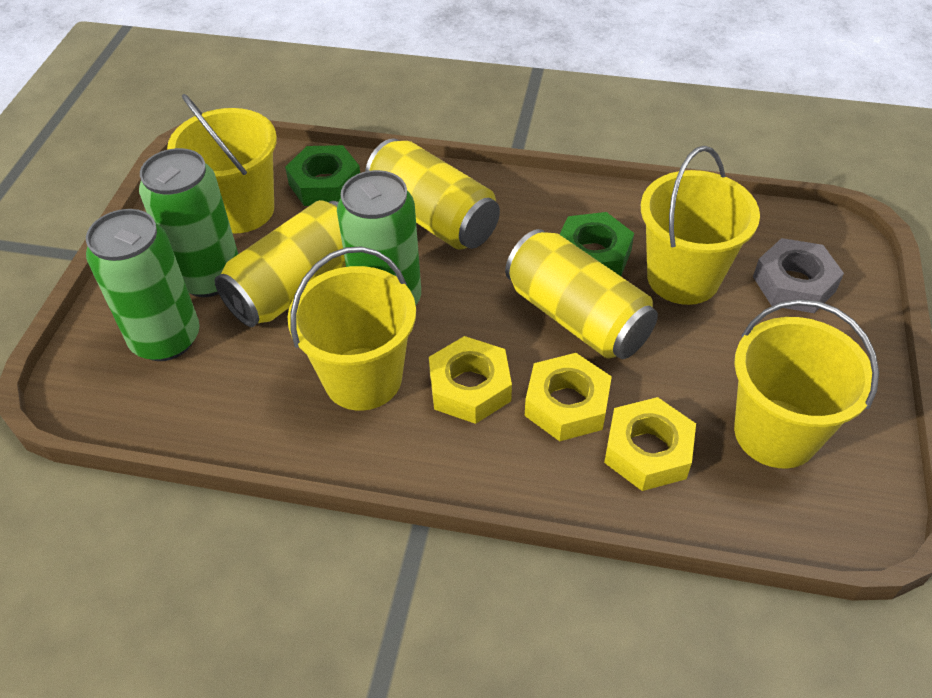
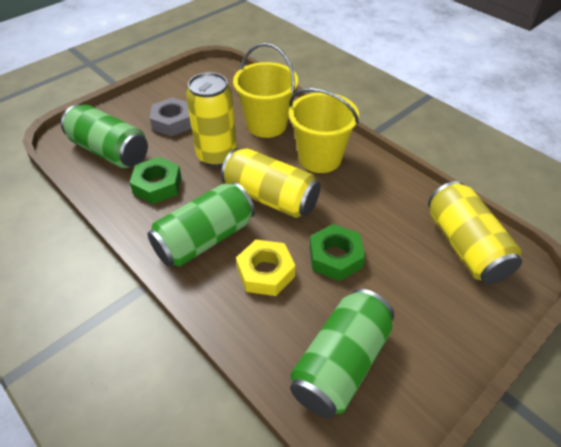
yellow bucket: [167,94,277,233] [288,246,416,411] [641,146,760,305] [734,299,879,468] = 4 -> [233,43,298,138] [289,88,359,173] = 2
yellow nut: [429,336,512,424] [525,353,612,441] [604,397,696,491] = 3 -> [236,240,296,296] = 1

